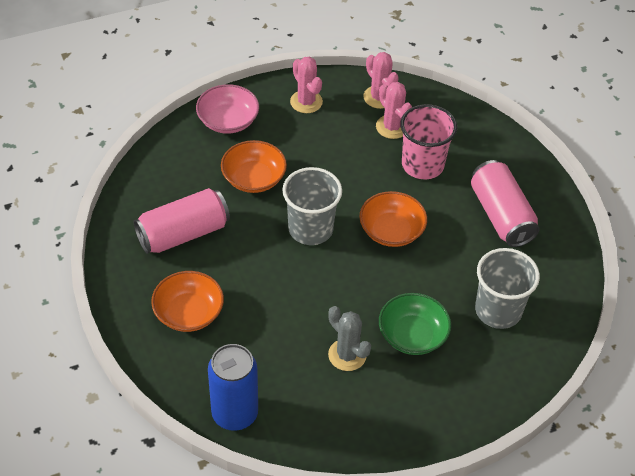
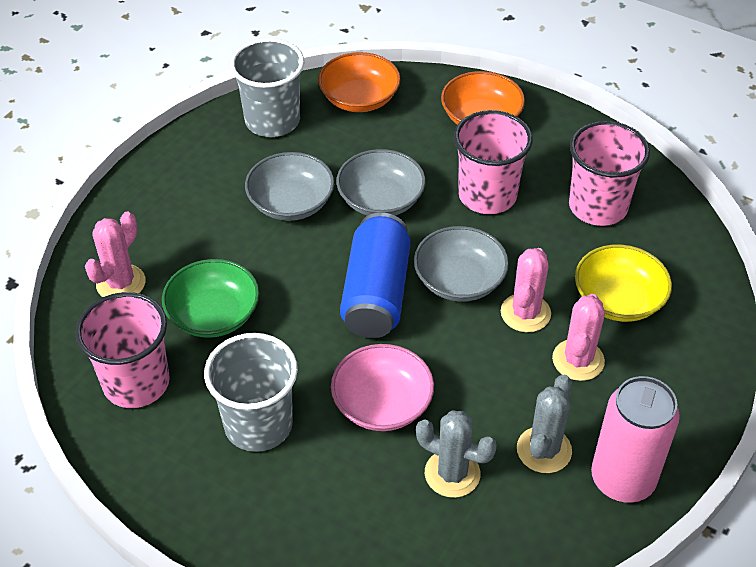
grey bowl: none = 0 -> [245,152,334,221] [336,149,426,216] [414,226,509,302] = 3
grey cactus: [328,306,371,371] = 1 -> [416,411,497,498] [517,374,572,473] = 2
orange bowl: [151,271,224,332] [221,140,287,193] [359,191,427,247] = 3 -> [318,52,401,112] [441,71,525,125] = 2
pink can: [134,188,230,254] [471,160,539,247] = 2 -> [591,376,680,503] = 1
pink cup: [400,104,457,179] = 1 -> [76,292,170,408] [454,110,533,214] [569,121,650,226] = 3
yellow bowl: none = 0 -> [575,245,672,322] = 1

